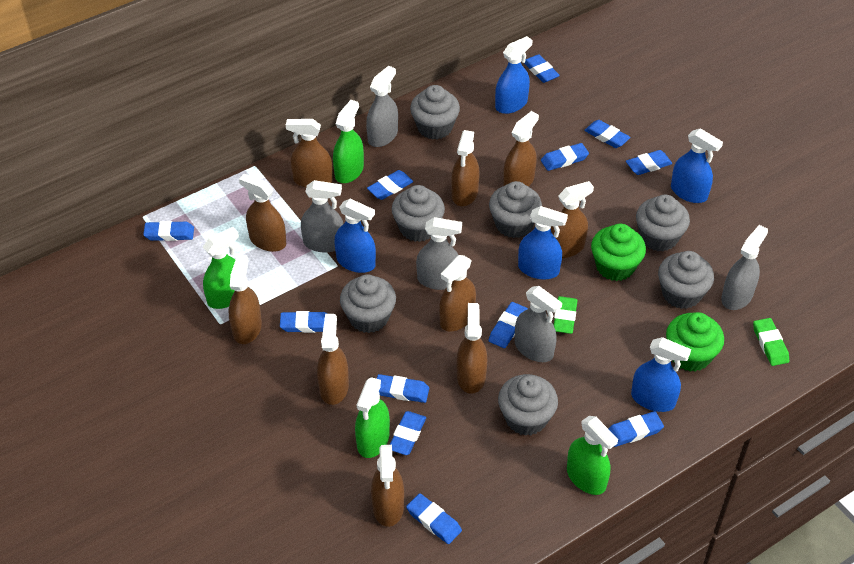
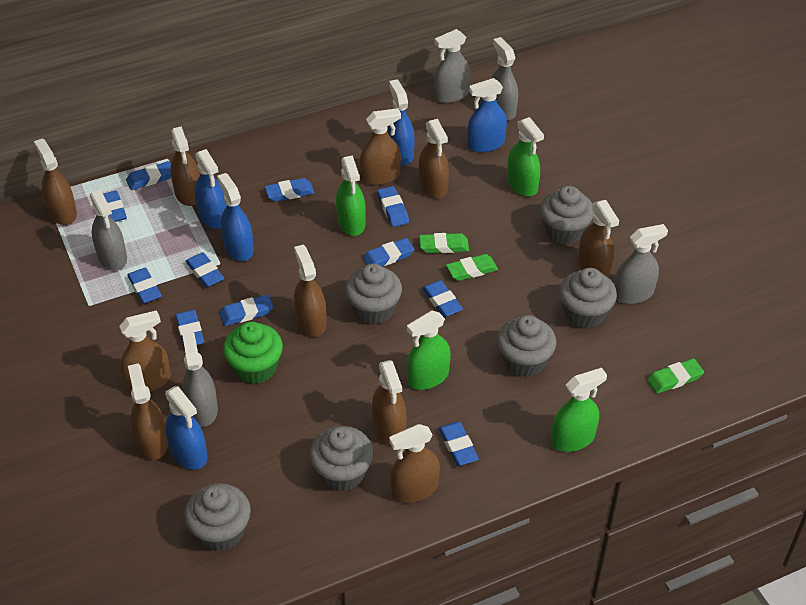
blue eraser: [143,221,194,241] [280,311,327,333] [367,170,414,200] [377,374,429,403] [390,411,426,455] [406,493,462,544] [489,302,528,348] [524,54,560,83] [541,143,589,171] [584,120,631,148] [608,411,664,447] [626,150,672,175] = 12 -> [103,190,127,222] [126,161,171,190] [127,268,162,304] [175,310,204,348] [186,252,224,287] [220,295,273,326] [265,178,315,202] [363,238,414,266] [377,186,409,227] [422,280,463,317] [439,422,479,466] = 11
green cupcake: [591,223,646,281] [666,312,724,372] = 2 -> [223,322,283,384] = 1
green eraser: [554,296,578,334] [753,318,789,366] = 2 -> [419,233,469,253] [446,254,498,281] [647,358,704,394] = 3
grey cupcake: [340,274,396,333] [392,185,445,242] [410,85,460,140] [489,181,542,238] [498,374,558,436] [636,195,690,251] [658,251,714,309] = 7 -> [184,483,251,551] [310,426,373,491] [345,264,402,324] [497,315,556,377] [540,186,594,245] [559,268,617,328] = 6

